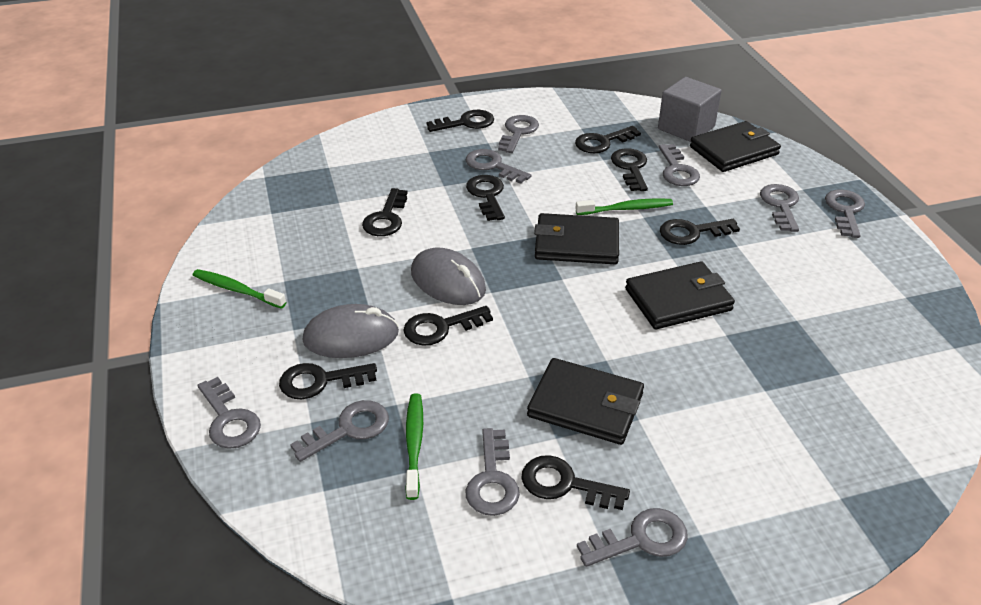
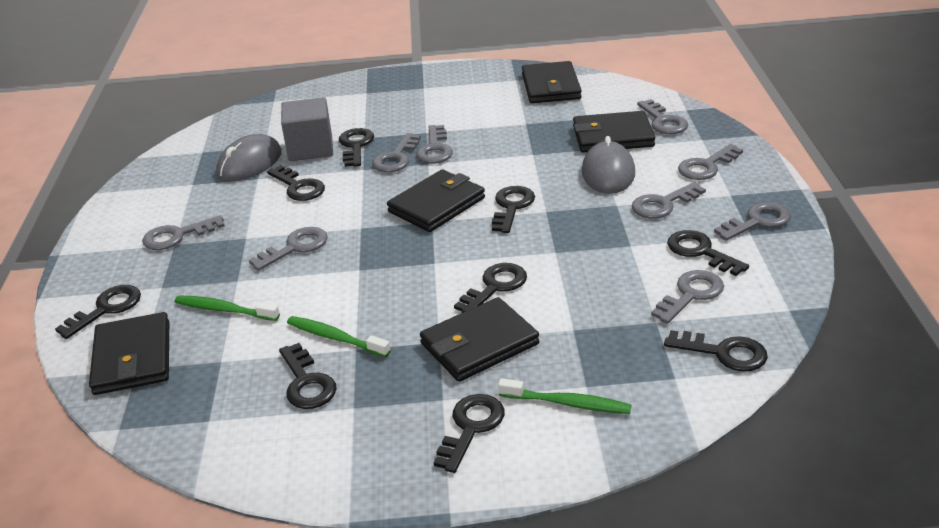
black wallet: [527,358,644,445] [534,213,619,264] [625,261,735,329] [690,121,781,172] = 4 -> [89,312,169,395] [387,170,485,232] [420,297,539,382] [522,61,582,103] [573,111,655,153] = 5

